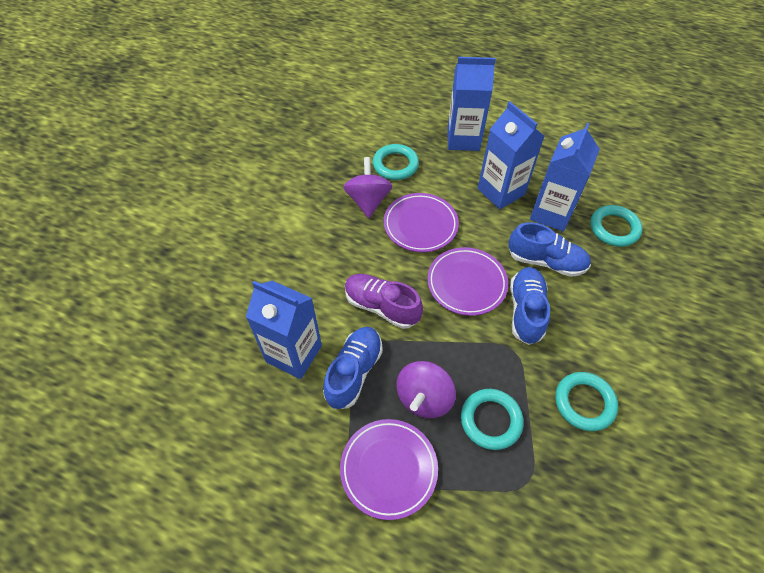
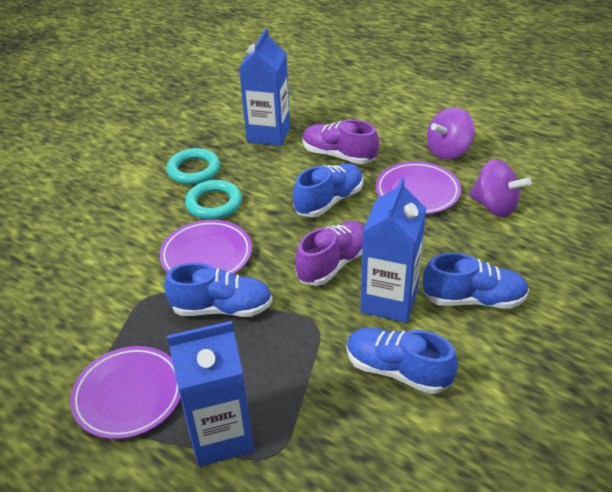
blue carton: [246,281,322,379] [447,57,496,151] [478,102,544,209] [530,123,600,232] = 4 -> [167,321,254,467] [239,28,290,146] [361,177,426,323] = 3
blue shoe: [323,327,383,409] [508,222,591,277] [510,267,550,345] = 3 -> [164,263,273,317] [293,163,363,217] [346,328,458,394] [423,253,529,309] = 4
purple shoe: [345,274,423,329] = 1 -> [295,221,365,286] [302,120,379,164] = 2
turquoise ring: [373,144,419,180] [461,389,524,450] [555,372,618,431] [590,205,642,247] = 4 -> [167,148,220,185] [185,180,242,220] = 2

